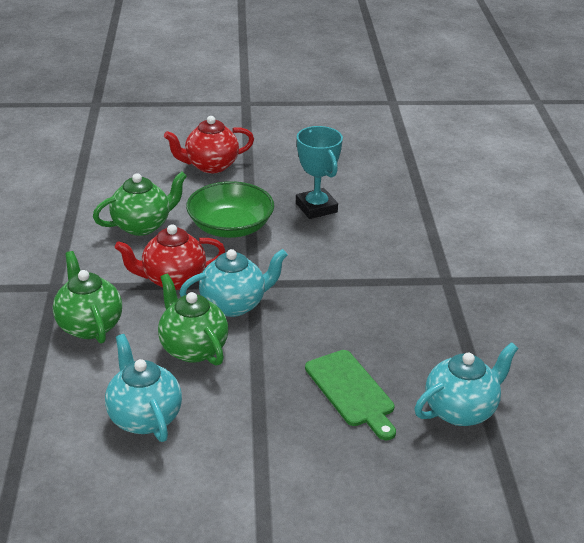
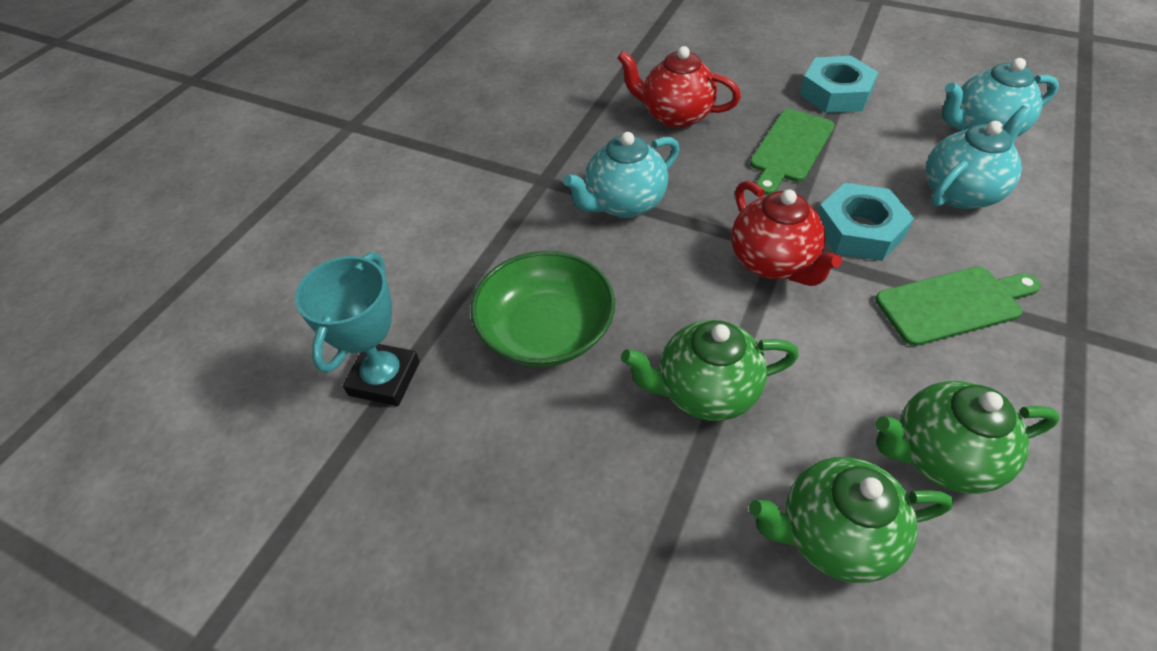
green cutting board: [305,350,396,440] = 1 -> [750,109,835,195] [875,267,1041,346] = 2
turquoise nut: none = 0 -> [800,56,879,113] [818,183,914,261] = 2

